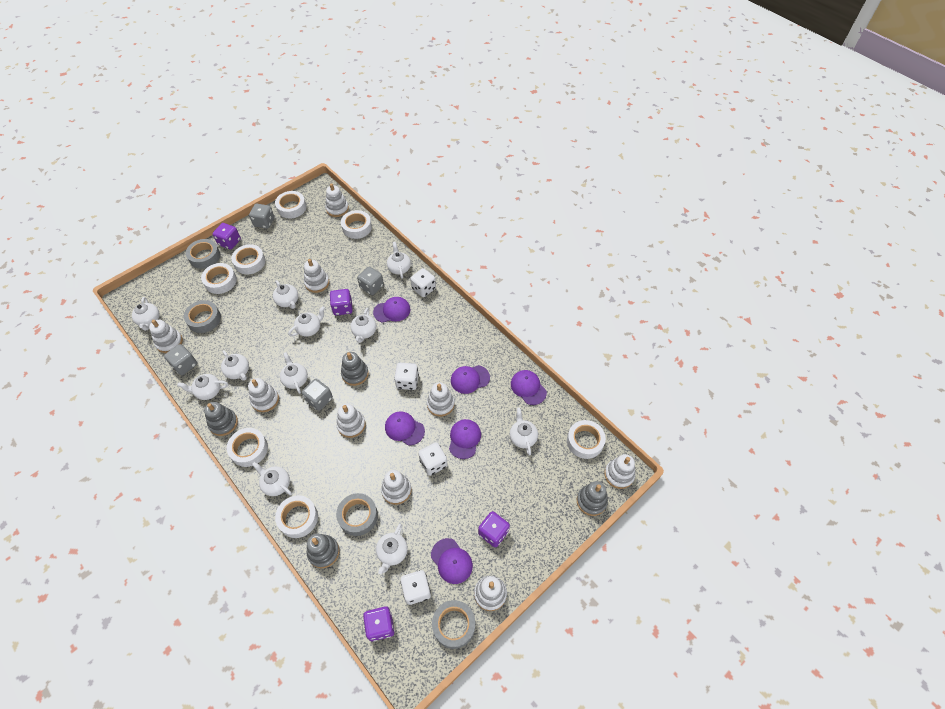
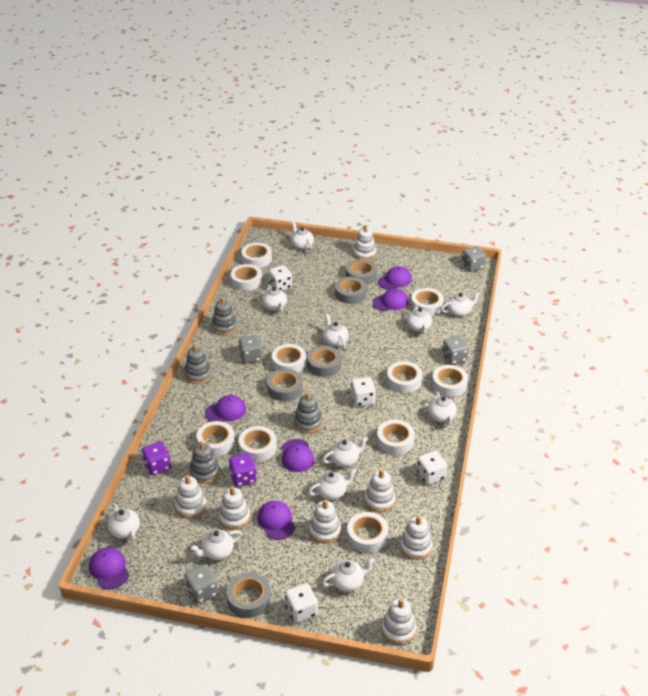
grey tape: [184,300,221,333] [186,239,220,269] [336,493,378,536] [432,600,475,649] = 4 -> [227,573,271,618] [267,369,303,401] [307,346,341,377] [335,277,367,304] [346,259,377,285] = 5
purple dice: [213,223,241,250] [330,289,353,316] [363,606,395,641] [478,511,510,547] = 4 -> [142,441,171,475] [229,453,257,487] = 2
white stacking toy: [149,320,183,353] [248,378,279,412] [304,259,329,293] [325,183,349,217] [336,403,366,438] [381,470,412,505] [427,382,455,417] [474,576,507,611] [605,454,635,489] = 9 -> [175,475,207,518] [218,486,250,530] [309,500,341,544] [353,225,377,260] [364,469,396,512] [381,598,417,645] [400,515,433,560] = 7
white tape: [201,263,237,294] [227,428,268,467] [231,244,266,275] [275,191,306,219] [275,495,318,538] [341,210,372,239] [567,420,606,459] = 7 -> [197,421,235,457] [231,264,262,291] [239,426,277,462] [241,243,272,268] [272,344,306,373] [347,512,388,553] [377,420,415,455] [387,361,422,393] [411,288,444,316] [432,365,468,397] = 10

